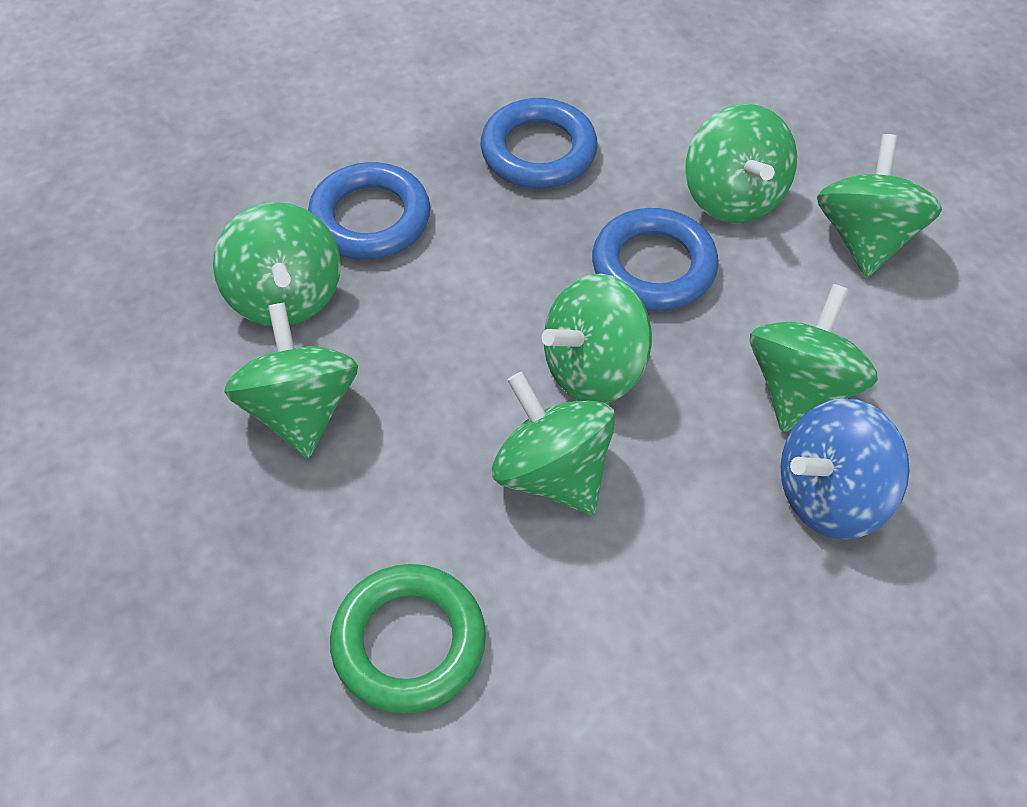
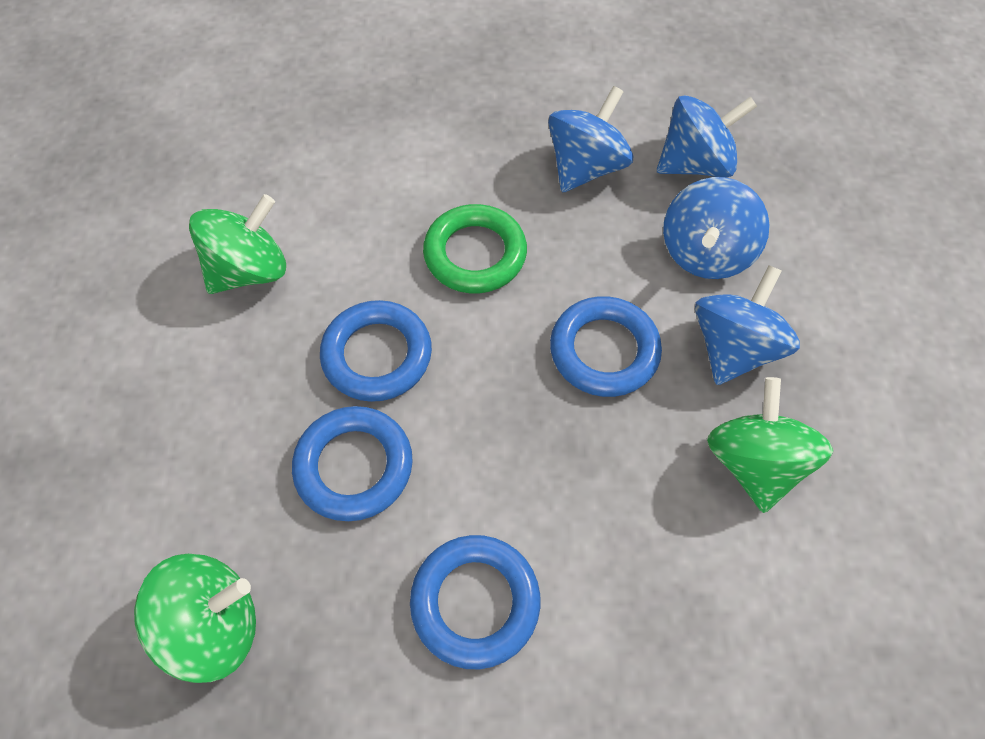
blue ring: [308,162,430,260] [481,98,598,188] [592,208,719,311] = 3 -> [292,406,413,521] [320,300,432,402] [410,535,540,669] [550,296,662,397] = 4
blue spinning top: [780,398,910,539] = 1 -> [548,86,633,192] [657,95,757,178] [663,177,770,279] [695,265,800,385] = 4
green spinning top: [213,202,341,326] [224,302,358,459] [492,372,616,515] [542,273,652,403] [685,104,797,223] [750,284,878,432] [817,134,942,277] = 7 -> [134,554,256,683] [189,194,286,294] [707,377,833,513] = 3

